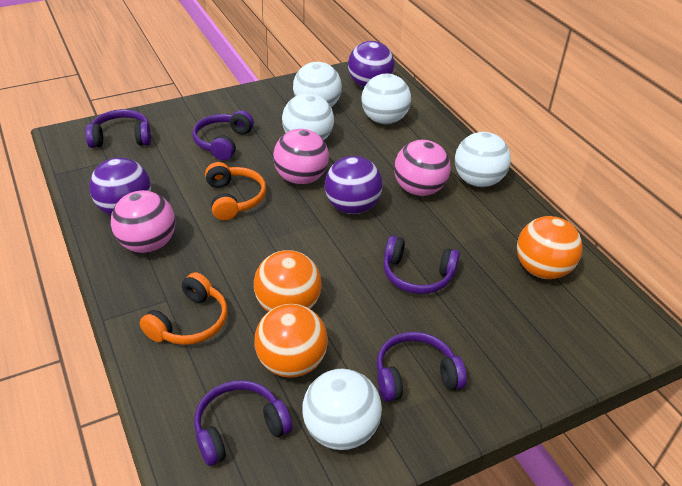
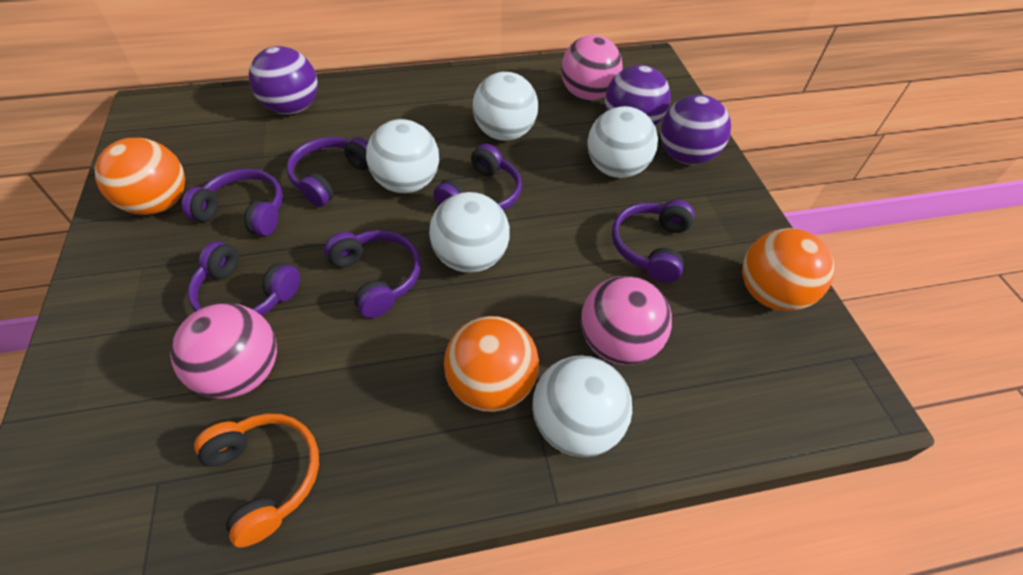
orange headphones: [140,272,227,345] [205,162,266,220] = 2 -> [194,413,319,547] = 1
purple headphones: [85,109,151,148] [192,110,254,160] [194,380,292,466] [377,332,467,402] [383,236,460,294] = 5 -> [181,168,283,236] [188,241,300,316] [286,137,368,207] [324,230,421,318] [433,144,522,211] [612,200,695,283] = 6

